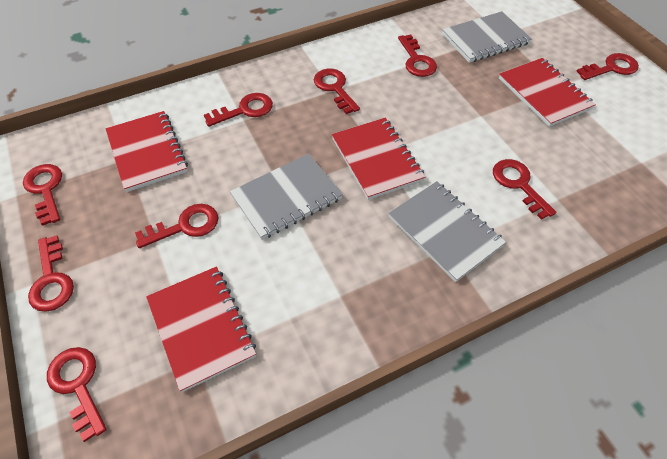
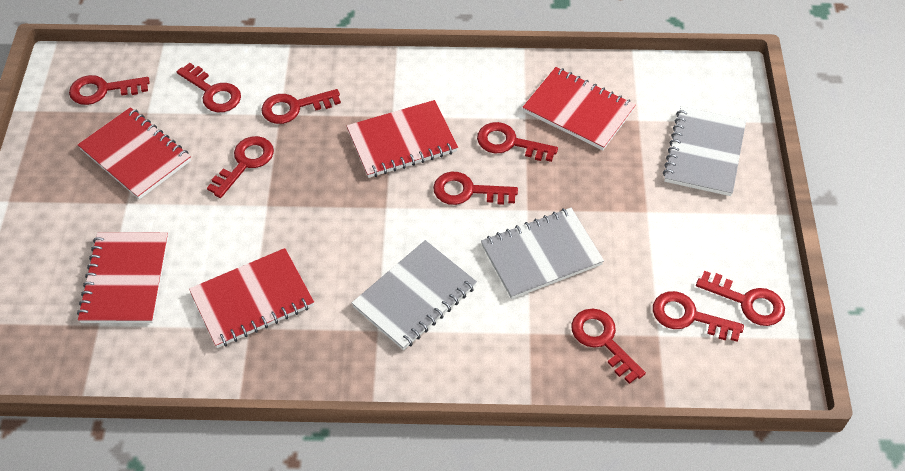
red notebook: [106,111,188,192] [146,267,256,392] [332,118,426,200] [499,58,596,127] = 4 -> [77,232,168,323] [78,107,191,200] [189,248,314,348] [347,100,458,178] [522,67,636,150] = 5

